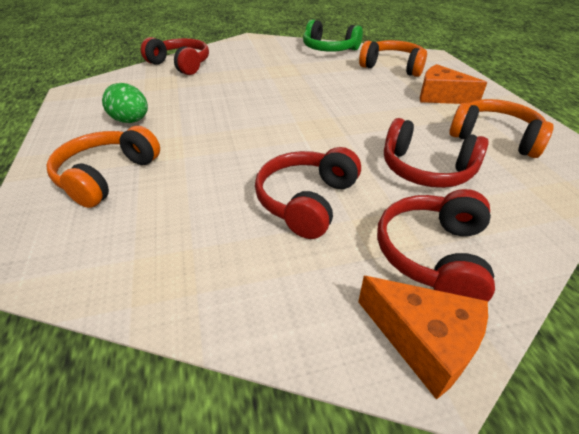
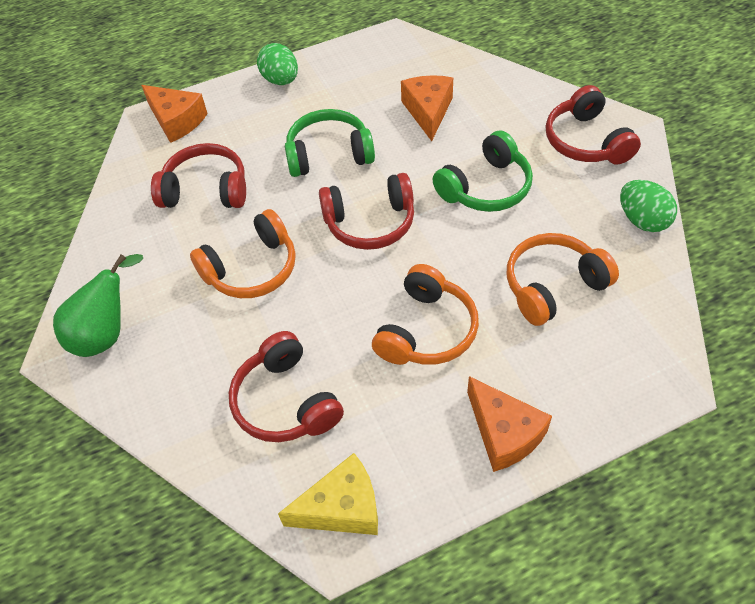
green egg: [102,83,148,123] = 1 -> [257,43,298,85] [620,180,677,232] = 2
green headphones: [303,19,363,52] = 1 -> [285,109,375,177] [432,130,533,212] = 2
green pear: none = 0 -> [53,254,143,357] = 1
orange cheese: [358,276,488,400] [420,64,487,104] = 2 -> [141,85,208,143] [401,75,453,141] [467,376,552,472] = 3
yellow cheese: none = 0 -> [278,453,378,535] = 1

